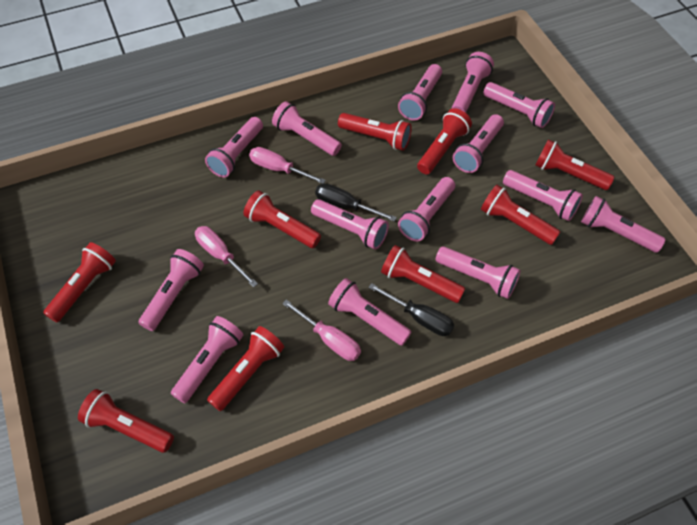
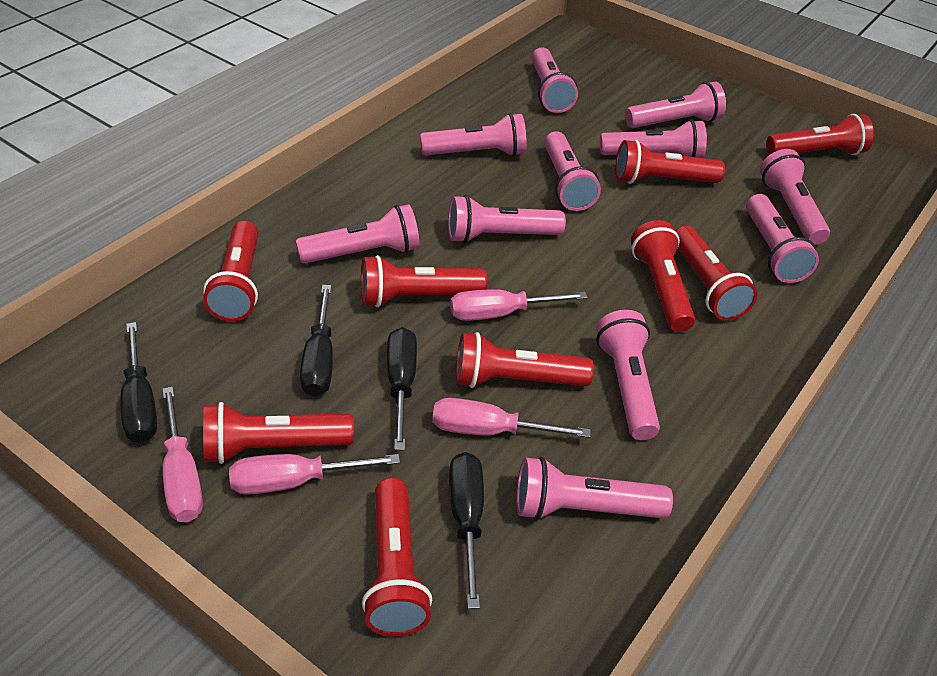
black screwdriver: [315,183,397,222] [368,283,455,336] = 2 -> [121,322,157,443] [300,285,333,397] [387,327,417,450] [449,452,484,609] = 4
pink flashlight: [138,249,204,331] [171,316,243,403] [205,117,263,178] [272,101,342,156] [311,199,389,250] [328,278,412,346] [398,64,442,121] [398,177,455,242] [435,246,521,299] [452,52,494,113] [453,114,504,173] [483,82,555,128] [503,170,583,221] [581,196,666,253] = 14 -> [296,204,420,264] [420,113,527,157] [448,195,566,243] [517,457,673,520] [532,47,578,113] [544,131,601,211] [596,310,660,440] [600,120,707,158] [625,82,726,128] [746,194,819,283] [760,149,830,245] = 11
pink screwdriver: [195,226,258,287] [249,147,326,184] [282,300,361,361] = 3 -> [162,387,203,522] [229,454,400,495] [432,398,591,438] [450,289,588,321] = 4

